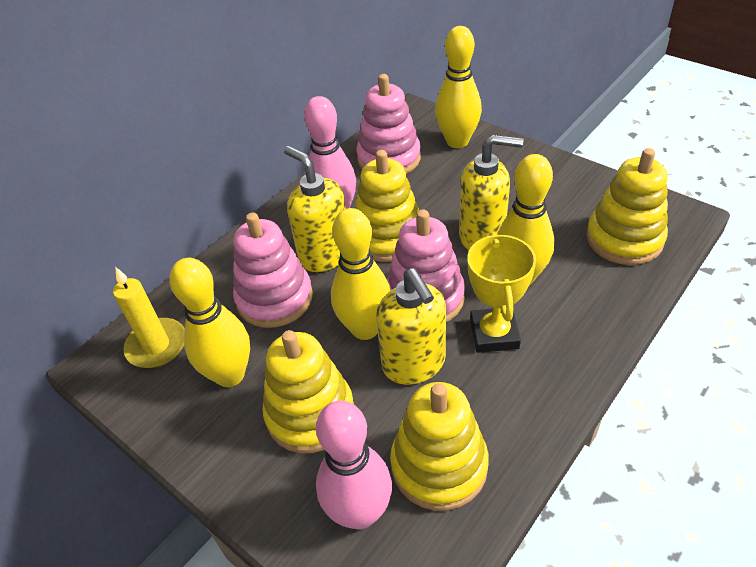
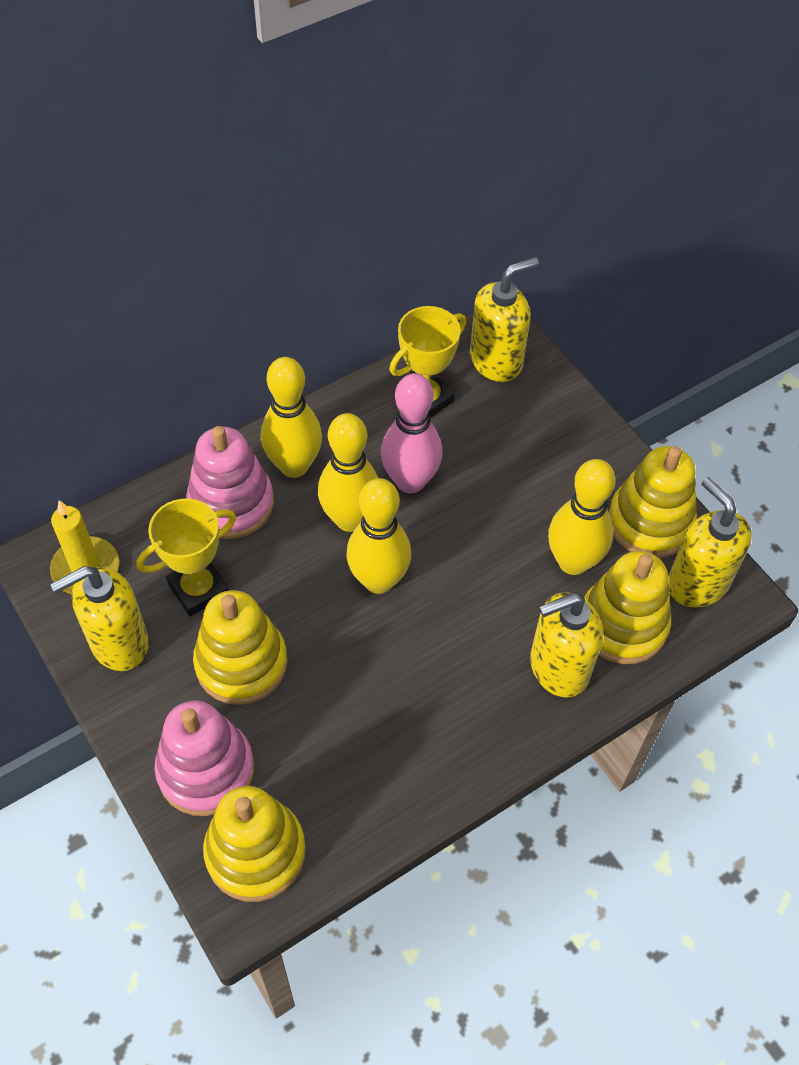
pink bowling pin: [304,96,356,209] [316,401,392,529] = 2 -> [381,373,442,493] = 1
pink stacking toy: [233,212,313,328] [356,74,421,174] [387,210,465,322] = 3 -> [154,701,254,816] [186,426,274,539] = 2
yellow soap dispenser: [284,146,346,272] [376,268,446,385] [459,135,523,250] = 3 -> [50,566,149,671] [470,257,539,382] [530,592,603,697] [668,477,752,608] = 4
yellow trophy: [467,232,536,353] = 1 -> [136,499,236,616] [389,306,466,418] = 2

